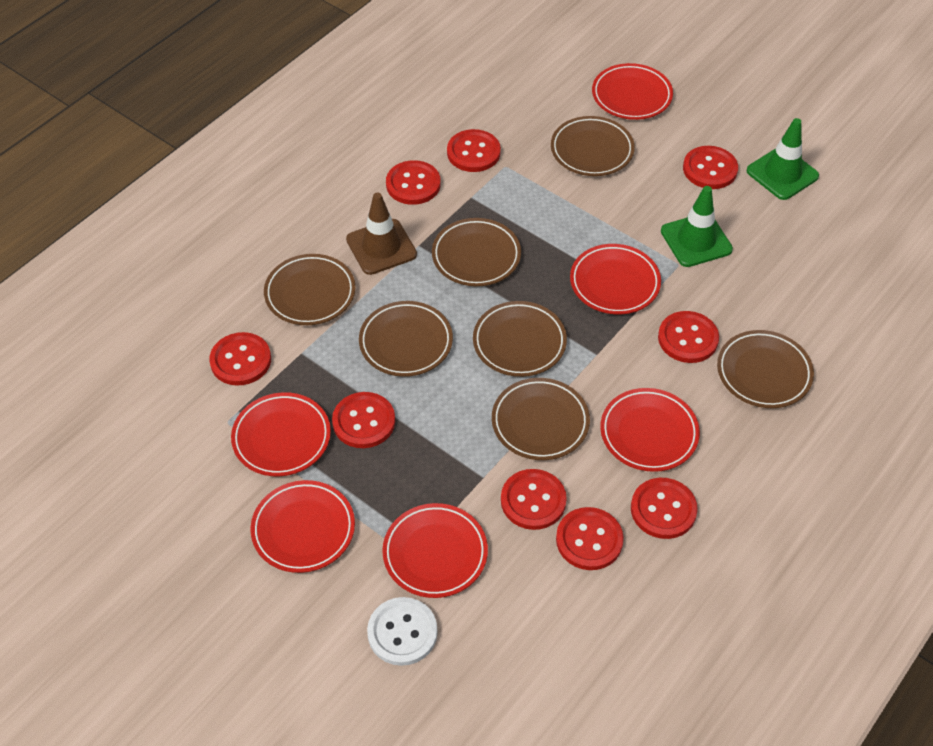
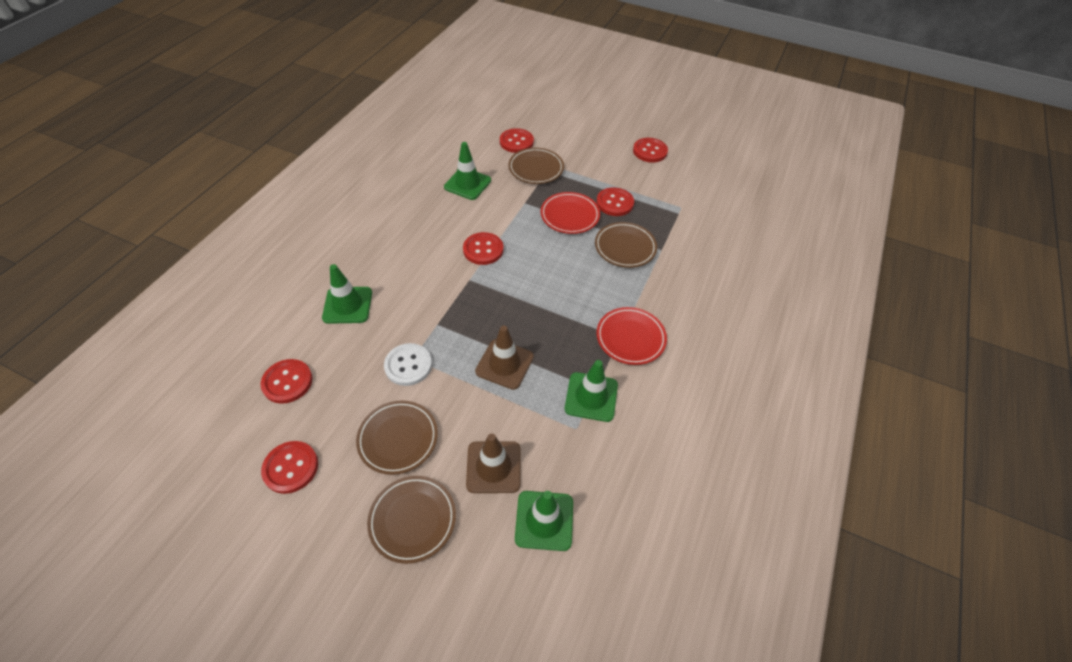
brown plate: [264,254,356,325] [359,301,453,377] [432,218,521,286] [473,301,567,377] [492,378,590,460] [551,116,635,176] [717,330,814,408] = 7 -> [356,401,438,475] [367,476,456,564] [508,148,564,184] [595,222,657,268] = 4
brown traffic cone: [346,193,417,275] = 1 -> [466,433,520,493] [475,326,534,390] = 2
green traffic cone: [661,186,733,267] [746,118,819,200] = 2 -> [322,264,372,324] [444,142,491,200] [515,491,573,551] [565,360,618,422] = 4
red button: [209,332,271,386] [332,392,395,448] [386,160,441,205] [447,129,501,172] [501,469,567,530] [556,507,624,570] [631,478,698,539] [658,311,719,363] [683,146,738,189] = 9 -> [261,359,313,404] [261,441,318,494] [463,232,504,265] [500,128,534,153] [596,187,634,216] [633,138,668,163] = 6
red plate: [231,392,331,476] [250,480,355,573] [382,503,488,598] [570,244,661,314] [592,63,673,120] [600,388,700,472] = 6 -> [541,192,600,234] [597,307,667,365] = 2

